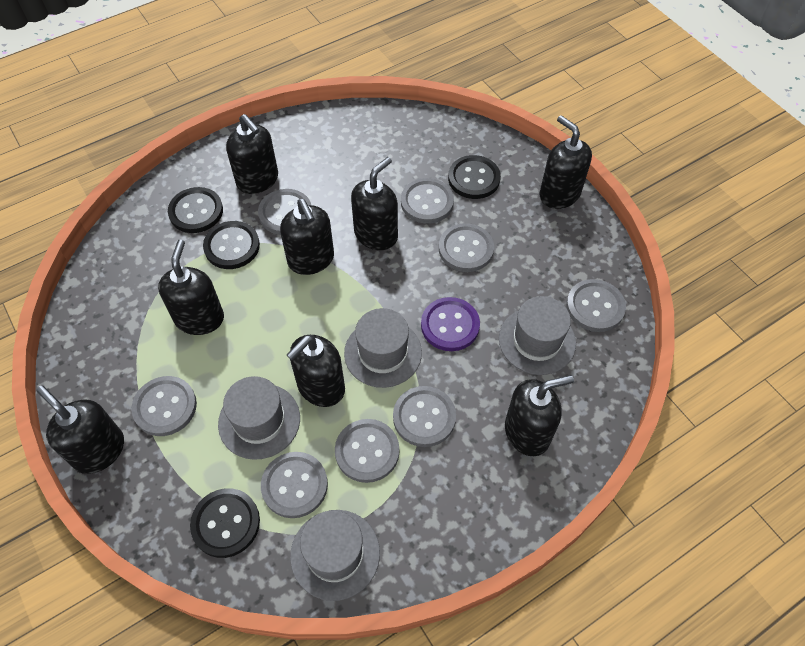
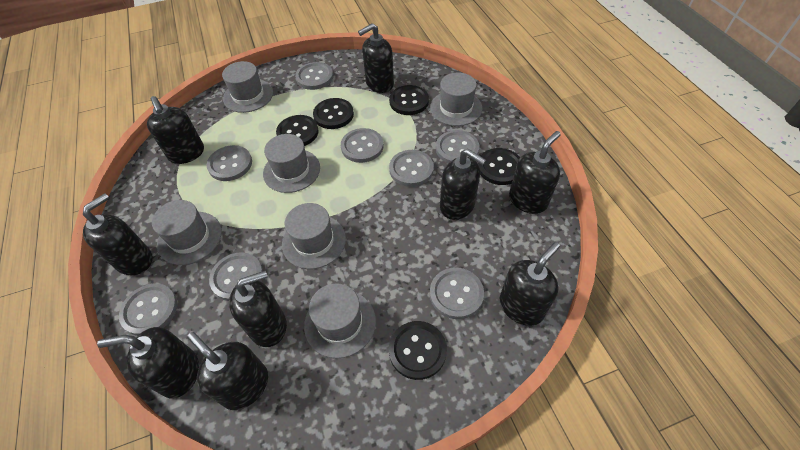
black button: [168,187,223,233] [190,488,260,558] [203,221,260,269] [448,155,501,199] = 4 -> [276,115,318,146] [313,98,354,129] [389,85,429,115] [389,321,447,380] [478,148,520,185] = 5
black soap dispenser: [36,386,124,474] [158,240,224,335] [226,114,278,194] [280,199,334,275] [287,335,345,407] [351,157,398,250] [505,375,574,456] [539,115,592,209] = 8 -> [83,193,153,275] [97,327,199,398] [147,96,204,164] [187,332,268,410] [229,270,287,347] [358,23,394,93] [440,149,486,220] [500,242,560,326] [509,131,561,214] = 9
grey hat: [218,376,300,460] [290,510,380,601] [344,308,422,388] [499,296,576,375] = 4 -> [152,200,222,265] [222,61,273,113] [263,134,320,193] [282,203,346,269] [304,283,376,358] [430,72,482,126] = 6
purple button: [421,297,480,351] = 1 -> none = 0

